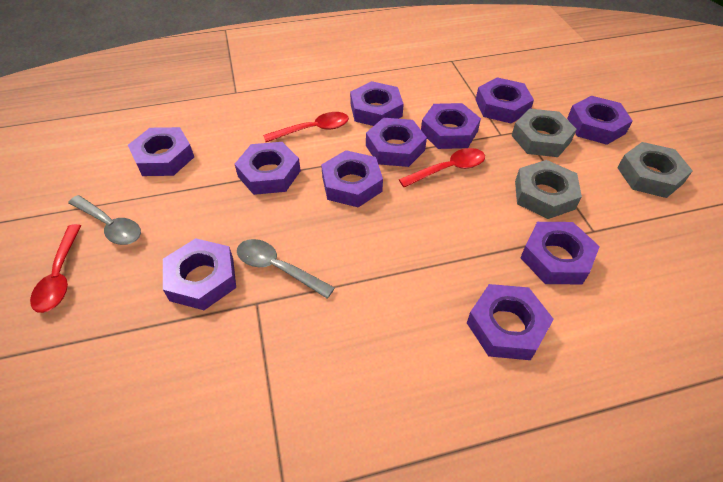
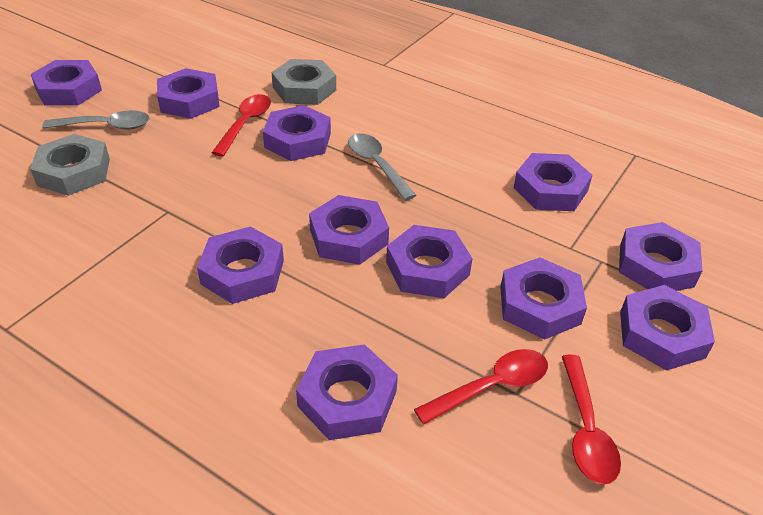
grey nut: [511,109,577,157] [515,160,582,219] [617,142,693,198] = 3 -> [30,134,110,196] [272,59,336,105] = 2

